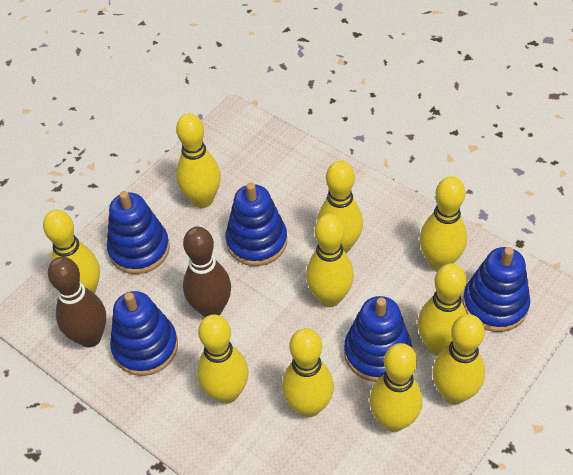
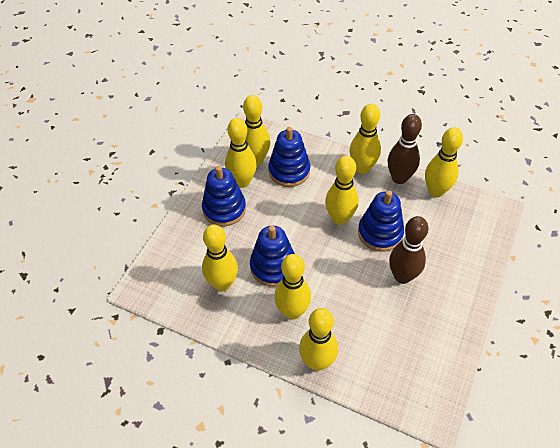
blue stacking toy: [107,191,170,274] [110,291,178,376] [226,183,287,266] [344,296,412,382] [462,247,530,332] = 5 -> [202,166,246,226] [250,226,295,287] [268,127,310,187] [358,190,404,252] = 4
yellow bowling pin: [43,210,100,294] [176,113,221,208] [197,314,248,404] [282,328,334,417] [306,214,354,307] [317,161,363,253] [369,343,422,432] [417,263,467,355] [419,176,467,271] [432,314,485,405] = 10 -> [202,225,238,291] [225,118,257,188] [243,95,270,165] [274,254,311,320] [299,308,338,371] [325,156,358,225] [350,104,381,174] [425,127,463,197] = 8

